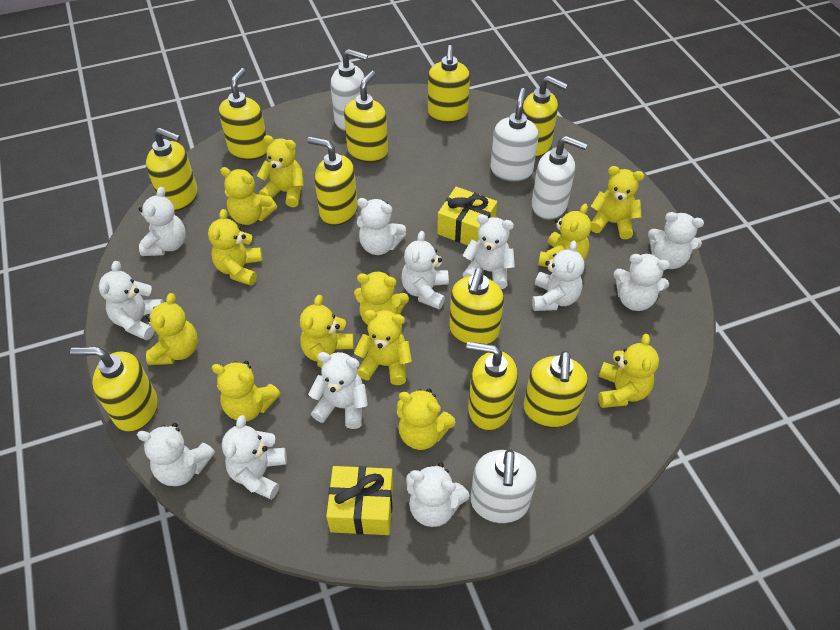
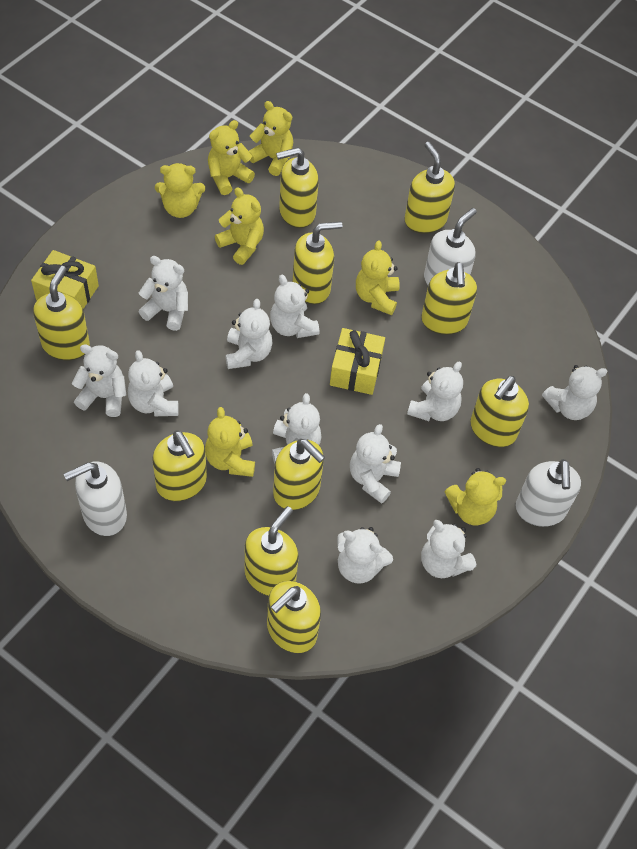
white soap dispenser: [331,49,368,131] [470,449,537,523] [490,88,539,181] [532,136,588,220] = 4 -> [64,462,127,536] [424,208,477,285] [515,459,581,527] = 3
white teddy bear: [99,261,164,340] [137,423,215,486] [138,187,186,256] [222,415,287,500] [308,352,368,429] [357,198,406,255] [401,231,449,309] [406,463,470,527] [462,214,515,289] [532,240,584,311] [613,253,670,311] [648,212,704,269] = 12 -> [72,344,126,417] [128,350,179,416] [139,256,188,331] [225,299,272,369] [270,275,319,338] [272,393,321,463] [337,527,393,583] [350,424,401,504] [407,362,463,421] [421,520,476,578] [542,365,608,420] = 11
yellow teddy bear: [146,293,198,365] [208,209,263,285] [211,361,280,421] [220,167,277,225] [257,135,304,207] [300,295,354,368] [354,271,409,325] [354,310,412,385] [397,389,455,450] [538,203,591,267] [590,166,644,239] [598,334,659,408] = 12 -> [155,163,205,218] [205,407,255,477] [208,120,255,195] [215,187,264,265] [249,101,293,176] [356,240,400,315] [444,468,506,525] = 7

